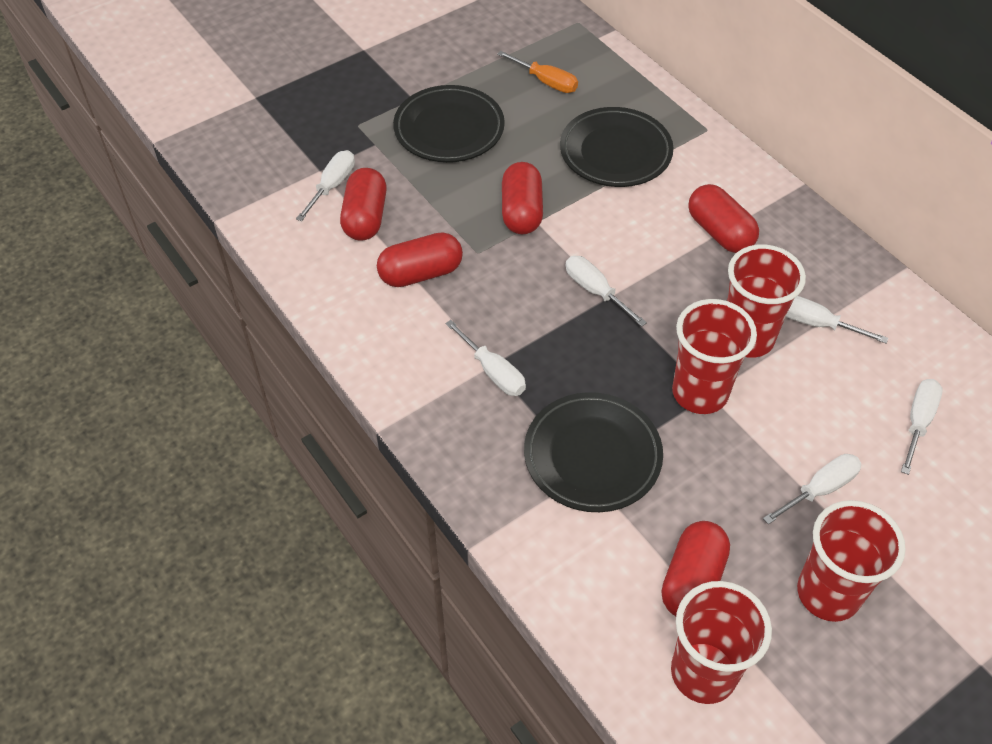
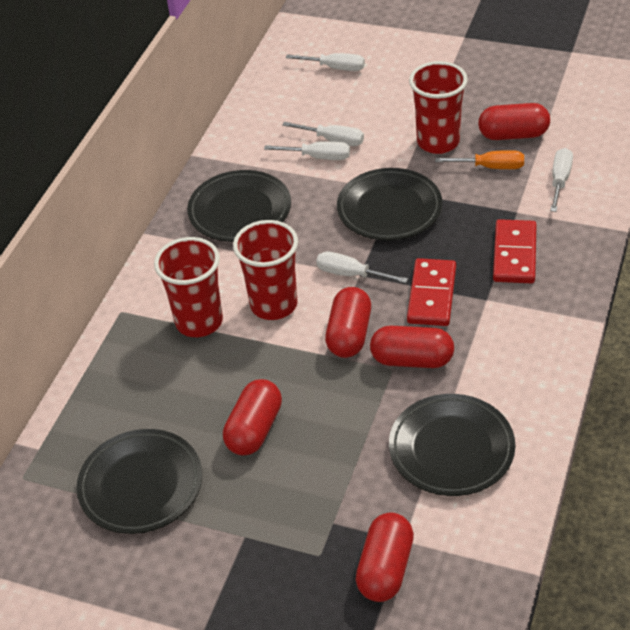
black plate: [393,85,505,162] [524,392,663,512] [560,107,674,187] = 3 -> [76,429,202,534] [187,170,291,242] [337,168,442,240] [389,394,515,496] = 4
red cup: [671,581,772,704] [672,299,757,414] [727,244,806,358] [797,500,906,622] = 4 -> [154,237,223,337] [233,220,298,320] [409,61,468,154] = 3
red domino: none = 0 -> [407,258,456,326] [493,219,536,283] = 2
white screwdriver: [296,150,355,221] [445,320,526,396] [566,256,647,327] [763,454,862,524] [786,296,888,344] [901,379,943,475] = 6 -> [264,141,350,160] [282,122,364,146] [286,53,365,71] [316,252,408,283] [550,148,573,212] = 5

